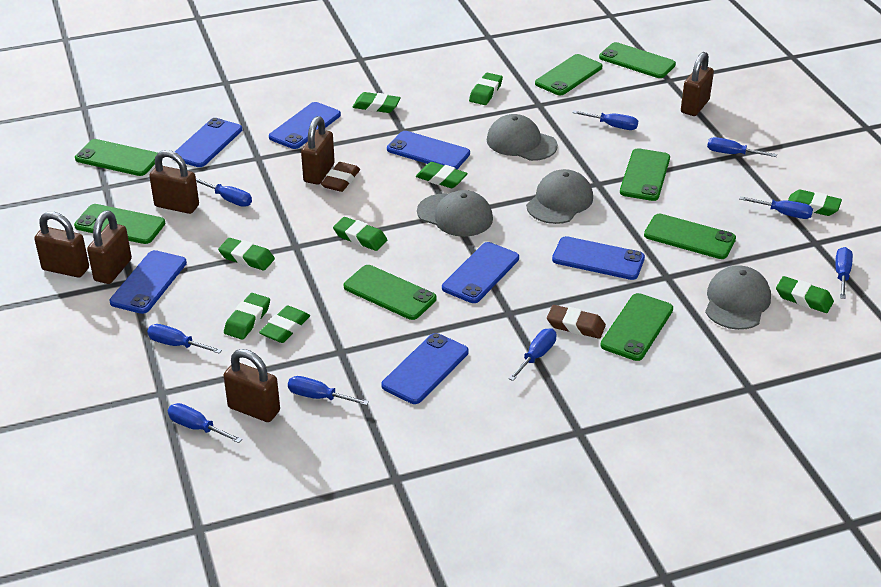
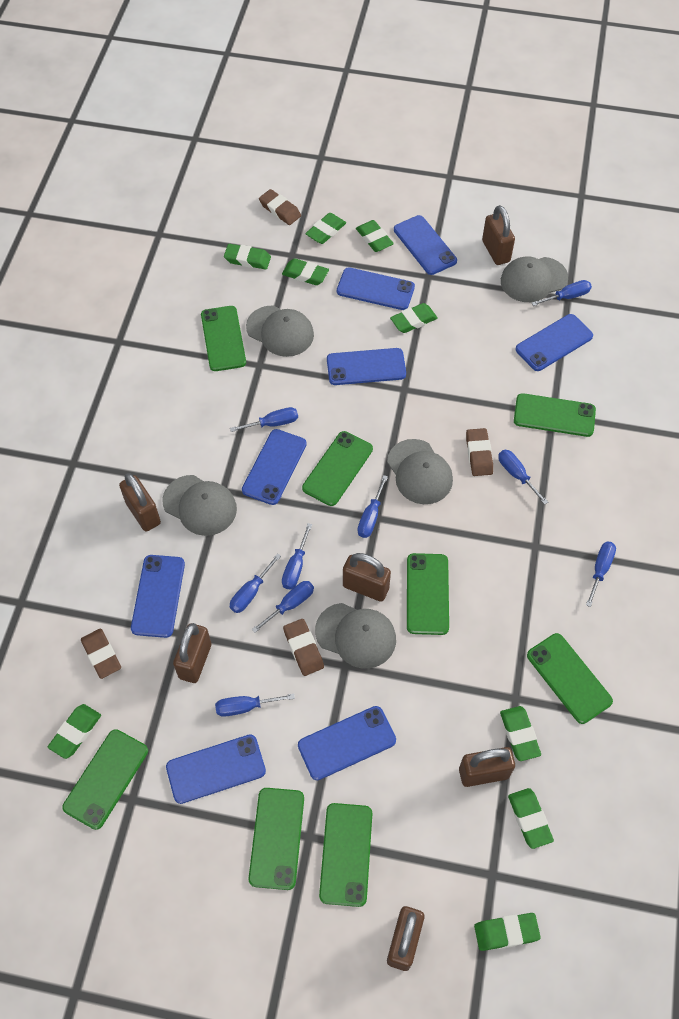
blue phone: [109,250,187,314] [175,118,242,167] [269,102,341,149] [381,333,469,404] [387,131,470,169] [442,242,519,303] [552,236,645,280] = 7 -> [131,555,185,638] [166,734,266,804] [242,429,307,505] [298,706,396,780] [327,348,406,385] [337,267,415,310] [394,215,457,275] [516,314,593,371] = 8
brown eraser: [321,162,360,192] [547,305,606,339] = 2 -> [81,628,121,679] [259,189,301,225] [283,619,324,676] [466,428,493,476] = 4
grey cap: [417,190,493,237] [487,114,558,161] [526,169,593,224] [705,265,771,330] = 4 -> [162,475,237,536] [246,305,314,357] [315,603,396,668] [387,439,453,504] [501,256,568,302] = 5

